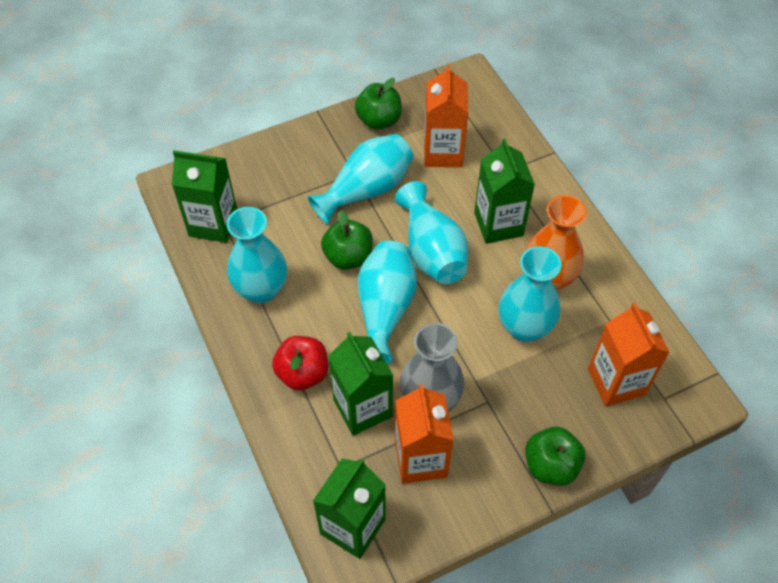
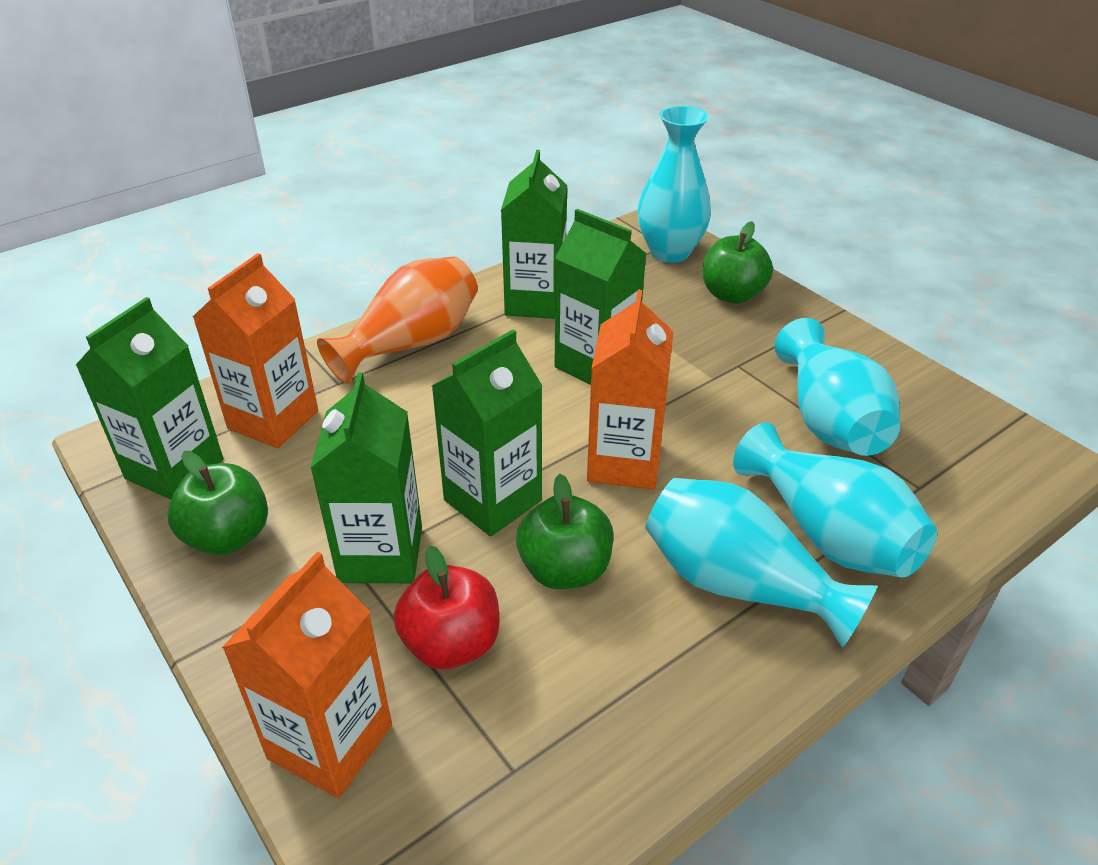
green carton: [172,150,237,243] [313,458,386,559] [328,332,393,436] [474,138,535,244] = 4 -> [76,297,223,499] [310,372,422,583] [432,329,542,536] [501,150,567,319] [555,209,647,385] = 5
grey vase: [400,323,465,412] = 1 -> none = 0
turquoise vase: [227,207,287,304] [308,134,413,224] [358,241,417,364] [395,181,468,284] [499,246,562,342] = 5 -> [638,106,711,263] [645,478,878,648] [733,422,937,578] [775,318,900,456] = 4

